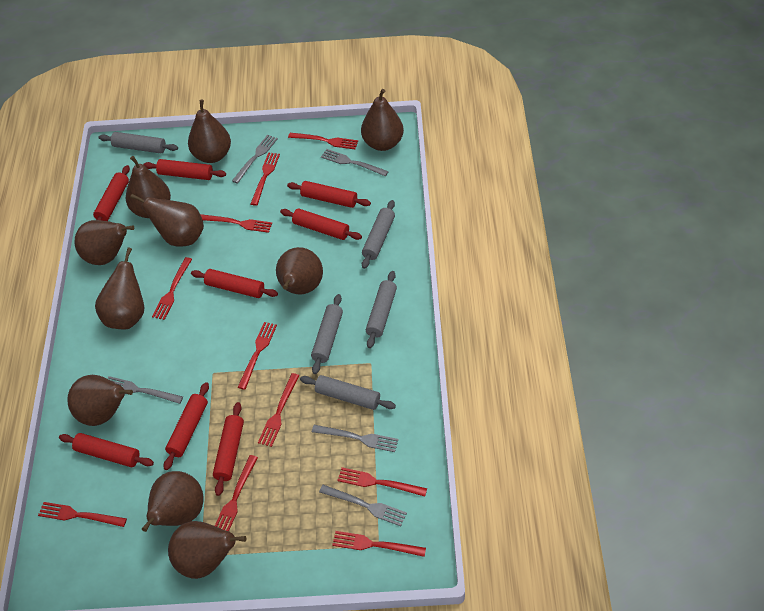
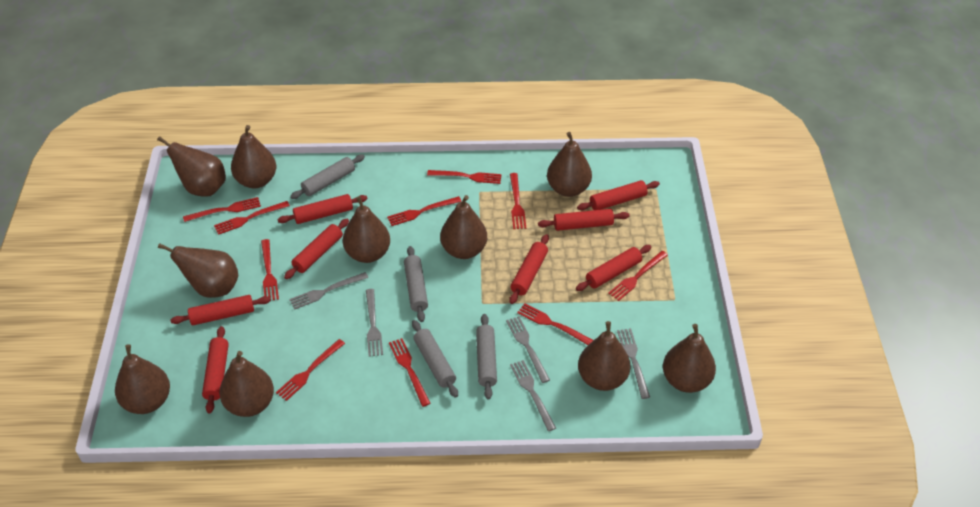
grey rolling pin: [99,132,178,153] [300,375,396,410] [311,294,343,374] [362,200,395,269] [366,271,397,348] = 5 -> [290,155,365,199] [404,246,428,322] [412,320,458,398] [476,314,497,400] = 4

